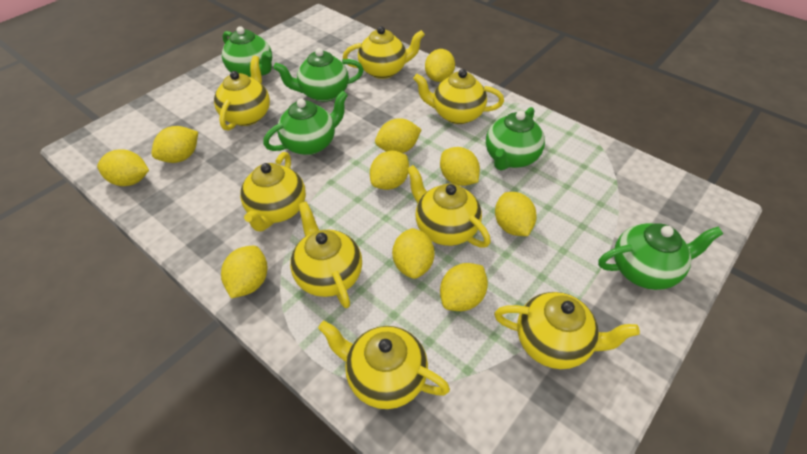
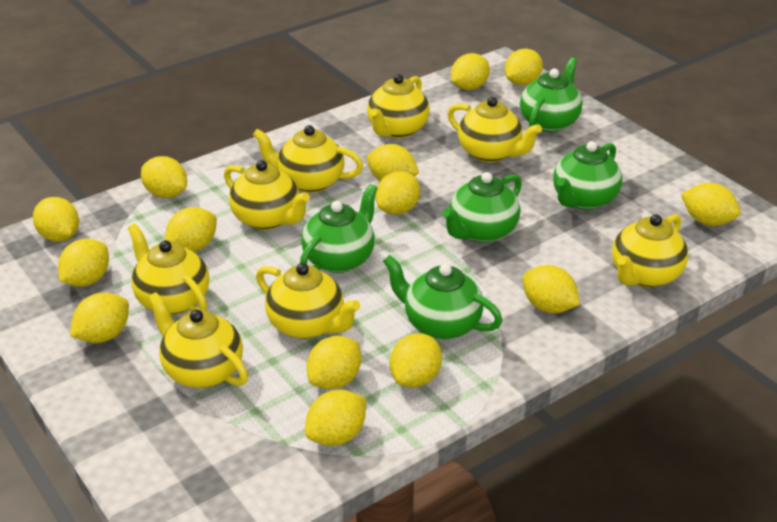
yellow lemon: [97,149,149,186] [152,126,198,163] [221,246,267,298] [370,151,409,190] [375,118,422,153] [392,228,435,279] [425,49,455,82] [440,147,480,186] [440,263,488,311] [495,192,537,236] = 10 -> [33,197,79,242] [58,239,109,287] [70,293,129,343] [141,156,187,198] [165,207,217,252] [305,390,366,446] [307,336,361,389] [367,144,419,181] [375,171,420,215] [390,334,442,387] [451,53,490,90] [504,49,543,85] [523,265,580,313] [681,183,741,226] = 14

